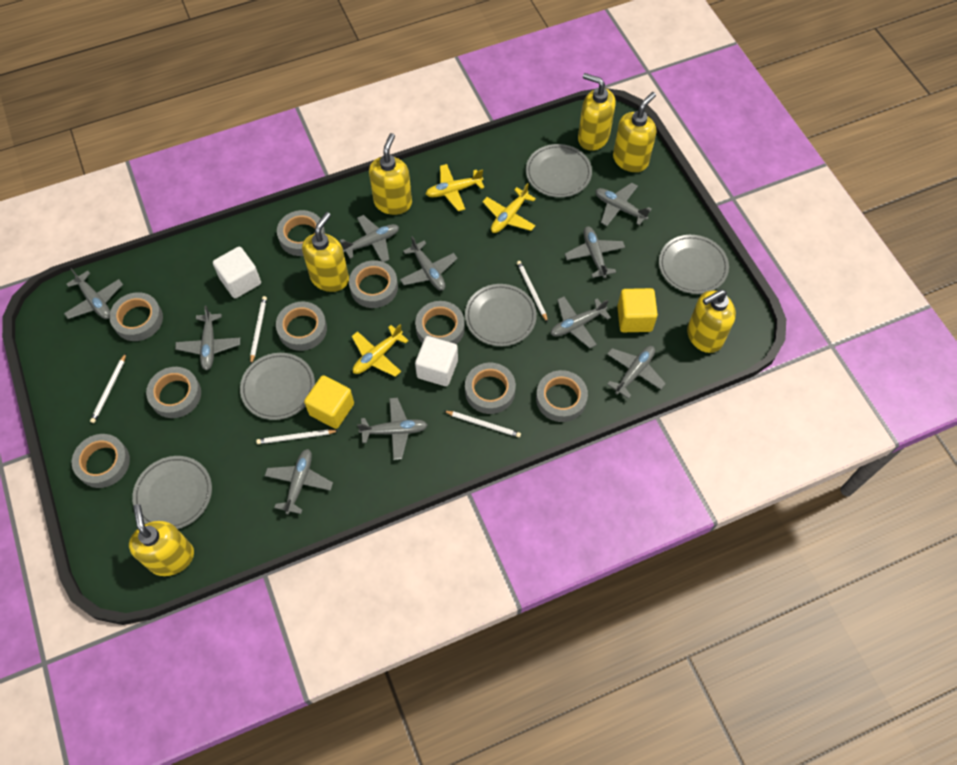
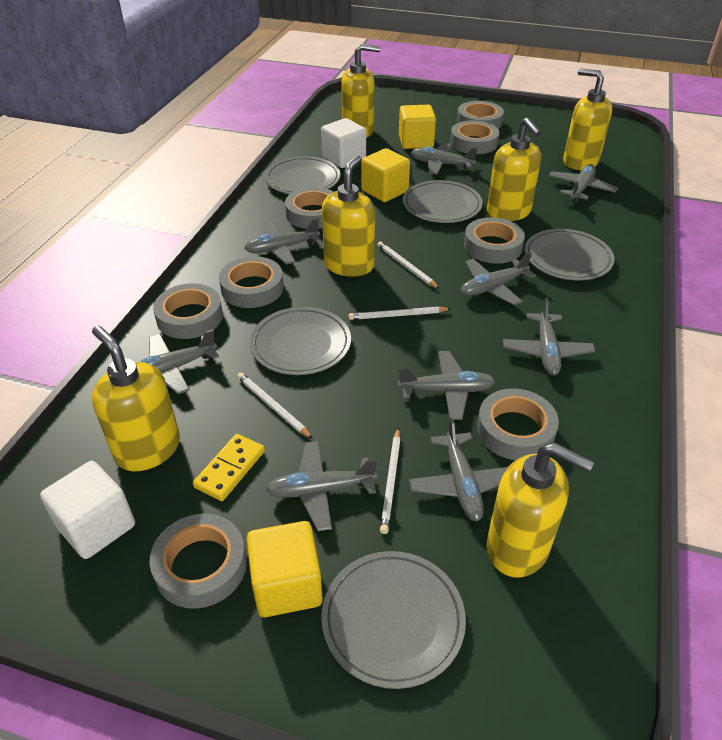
grey plane: [64,268,123,319] [175,306,240,370] [265,449,333,514] [340,215,399,262] [357,398,427,460] [400,236,458,291] [551,297,611,348] [565,226,625,278] [595,183,652,226] [607,346,666,399] = 10 -> [140,329,219,394] [244,218,321,265] [265,441,377,531] [398,351,495,420] [409,417,508,521] [411,143,477,175] [461,252,536,305] [503,298,595,376] [549,164,618,202] = 9
grey tape: [72,434,130,488] [109,292,163,341] [146,367,201,418] [276,302,327,351] [277,210,325,256] [349,260,398,308] [415,301,465,344] [465,363,516,414] [536,370,588,422] = 9 -> [150,514,247,609] [153,283,223,339] [219,256,284,308] [285,187,333,229] [450,120,499,154] [457,101,504,129] [464,217,525,264] [477,388,559,460] = 8
white pencil: [90,353,126,423] [250,296,267,364] [256,429,339,444] [444,411,521,438] [517,261,548,322] = 5 -> [237,373,313,439] [348,307,450,320] [377,241,440,289] [380,428,401,534] = 4
yellow cube: [304,375,354,429] [617,288,658,332] = 2 -> [247,521,323,617] [361,148,410,202] [399,105,436,149] = 3
yellow domino: none = 0 -> [193,434,265,501] = 1
yellow plane: [352,324,409,377] [426,164,485,211] [482,183,536,233] = 3 -> none = 0

